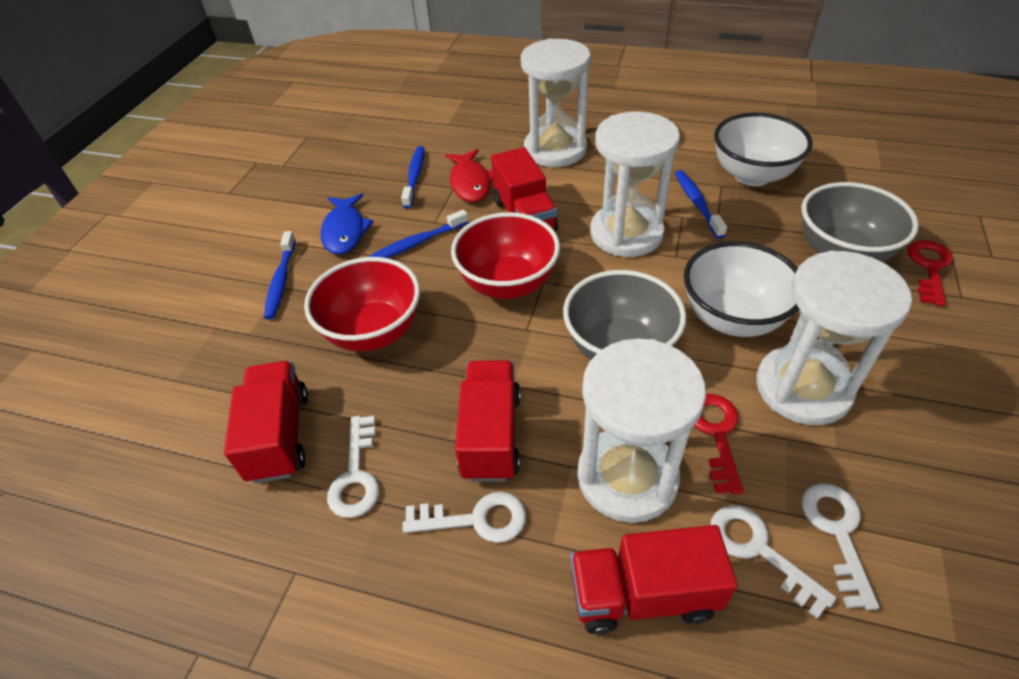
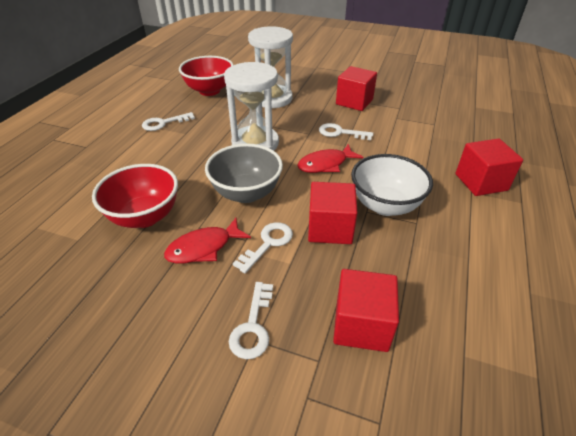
blue fish: [321,193,374,255] = 1 -> none = 0
blue toothbrush: [264,231,296,320] [369,209,469,258] [401,146,425,208] [675,170,727,238] = 4 -> none = 0
grey bowl: [563,270,686,360] [802,182,919,262] = 2 -> [205,143,283,203] = 1
red cube: none = 0 -> [308,182,357,244] [333,269,399,352] [336,66,377,111] [455,138,523,196] = 4
red fish: [446,149,493,202] = 1 -> [164,218,251,264] [297,144,363,173] = 2
red key: [694,394,744,494] [907,240,953,306] = 2 -> none = 0
red truck: [224,361,308,484] [455,360,521,482] [491,147,558,231] [570,525,737,635] = 4 -> none = 0
white bowl: [684,241,799,337] [714,113,813,186] = 2 -> [351,154,433,216] = 1
white hourglass: [521,38,591,167] [577,338,706,523] [590,111,680,257] [756,250,912,425] = 4 -> [224,62,279,151] [248,26,293,108] = 2

